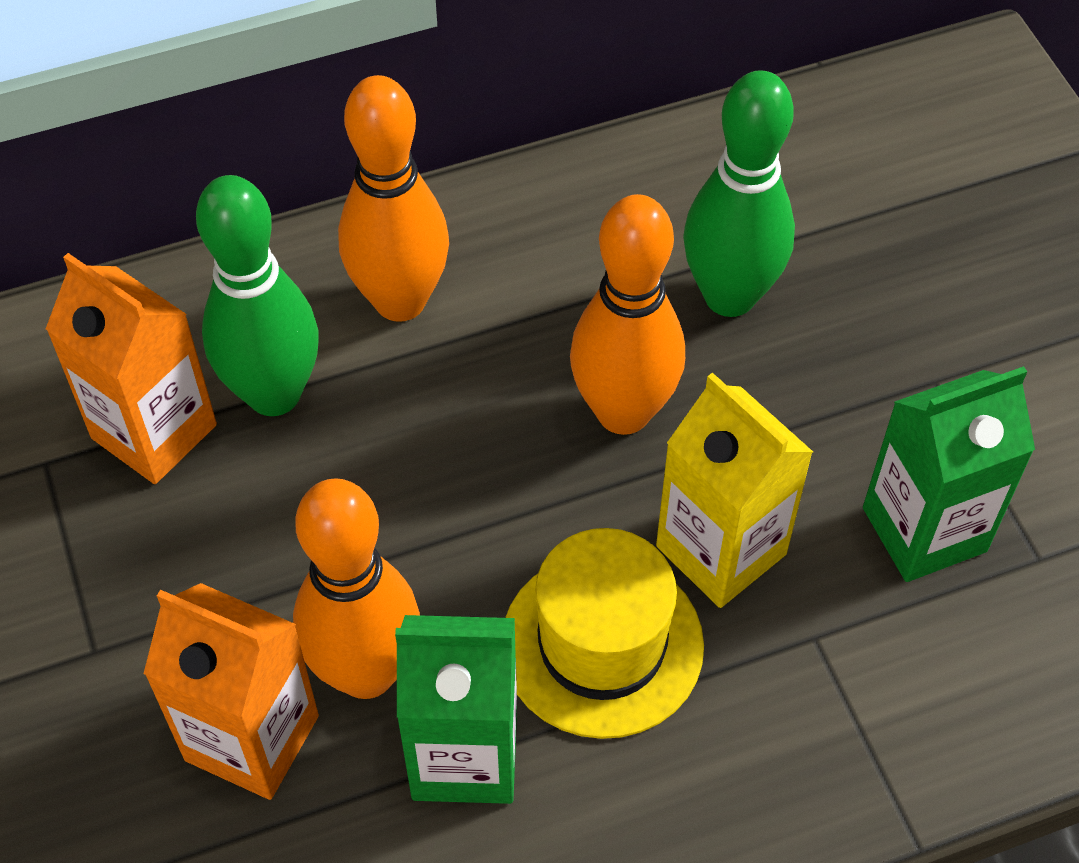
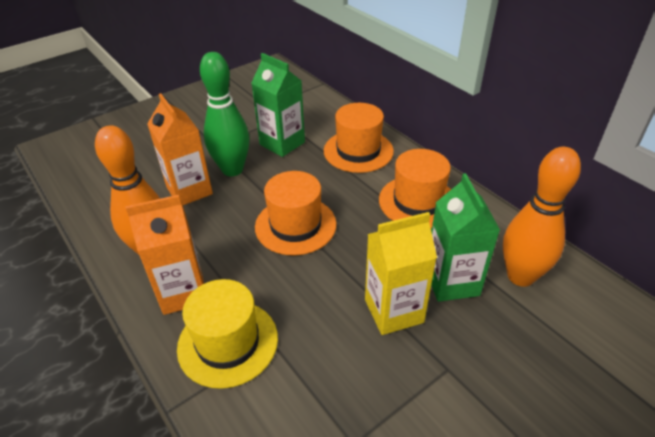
green bowling pin: [196,175,319,416] [683,70,795,317] = 2 -> [200,52,250,176] = 1
orange bowling pin: [293,478,420,699] [338,75,449,322] [570,194,685,435] = 3 -> [95,125,160,256] [503,147,581,287] = 2
orange hat: none = 0 -> [255,171,337,255] [324,103,394,173] [379,149,451,228] = 3

